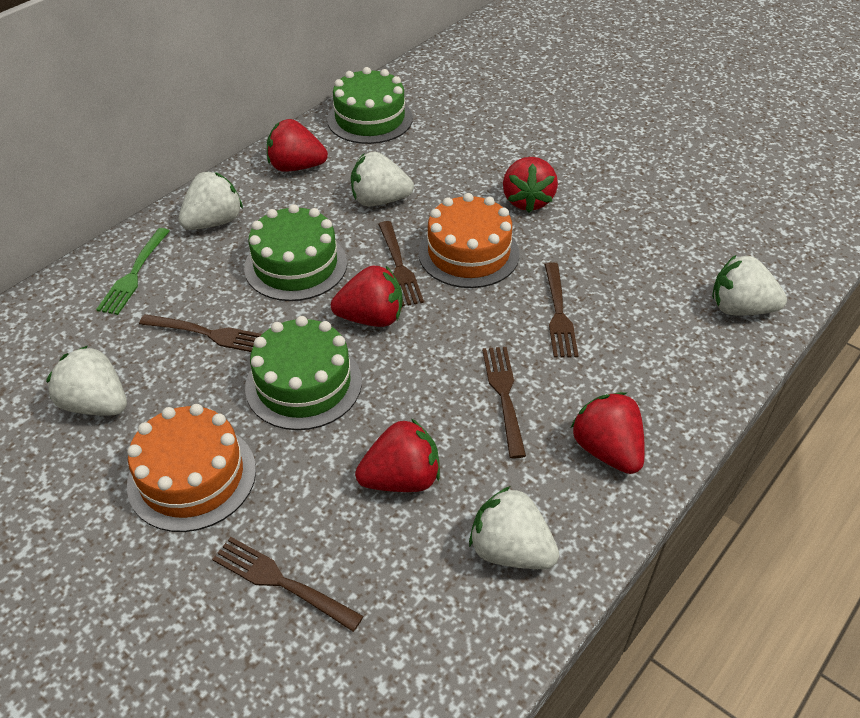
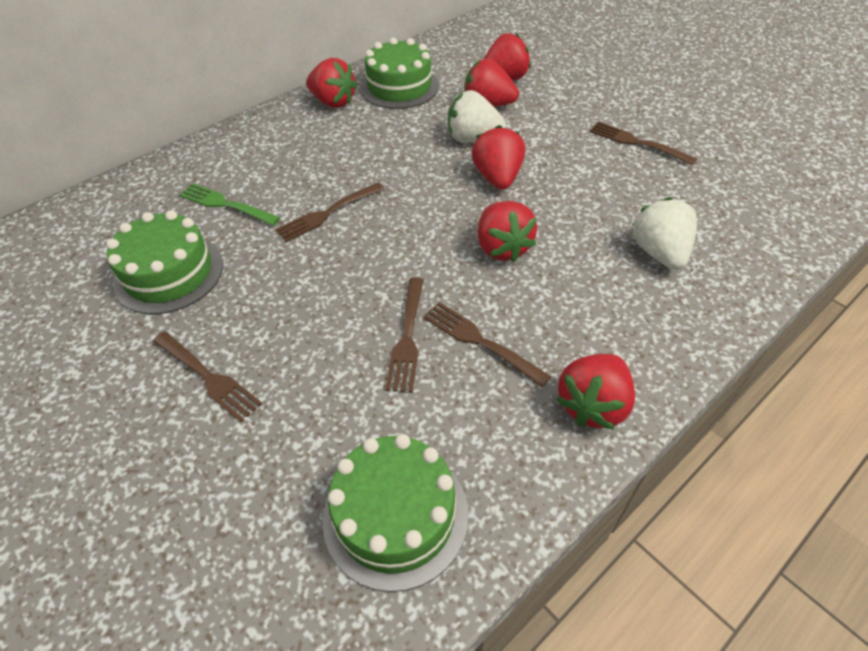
orange cake: [127,404,256,532] [418,193,519,288] = 2 -> none = 0
red strawberry: [267,119,328,172] [331,265,403,327] [355,418,440,492] [503,157,558,213] [571,392,645,474] = 5 -> [306,58,357,108] [465,59,519,107] [471,125,525,190] [478,201,537,262] [484,33,531,80] [556,354,635,430] = 6
white strawberry: [46,346,127,416] [179,172,243,230] [351,152,414,206] [469,486,559,569] [712,255,787,316] = 5 -> [448,90,506,143] [632,197,697,270] = 2

